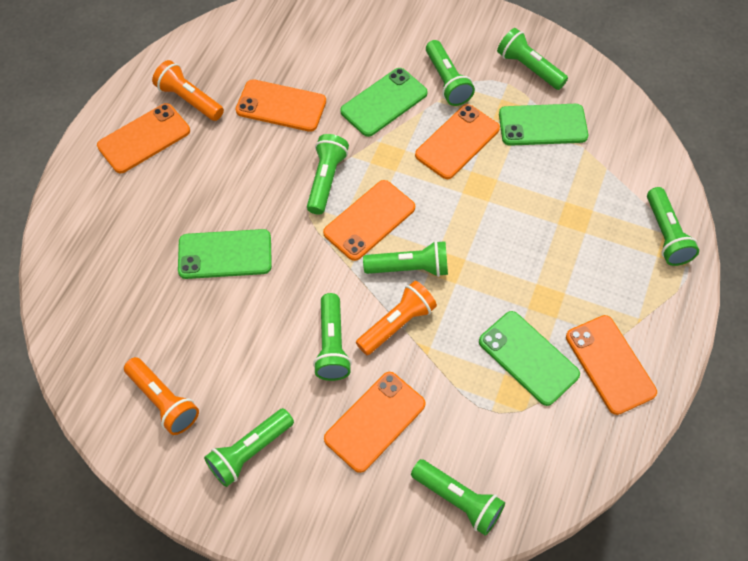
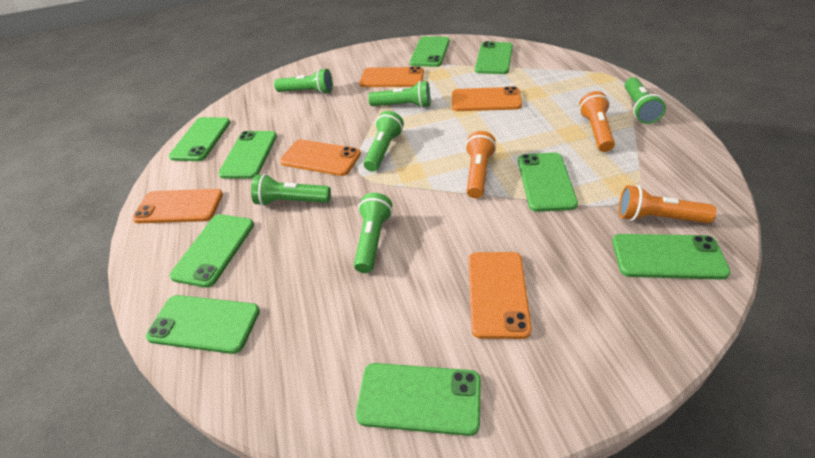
green flashlight: [204,408,294,487] [307,134,349,215] [313,293,352,381] [363,241,448,277] [411,459,505,536] [426,40,475,106] [497,28,568,90] [647,187,699,266] = 8 -> [251,174,331,206] [274,68,333,94] [354,193,392,273] [364,111,404,171] [368,81,430,108] [625,77,666,124] = 6
green phone: [178,229,272,279] [340,68,428,137] [479,311,580,406] [499,104,588,146] = 4 -> [146,295,260,354] [169,117,231,161] [169,214,254,288] [218,131,277,179] [356,363,481,436] [410,36,450,67] [475,41,513,74] [518,152,578,212] [612,234,731,280] = 9
orange phone: [97,103,190,173] [236,79,326,132] [323,180,415,261] [324,372,426,473] [415,104,500,179] [566,315,657,415] = 6 -> [132,189,223,223] [280,139,361,176] [359,66,424,87] [452,86,522,111] [468,252,532,339] = 5

